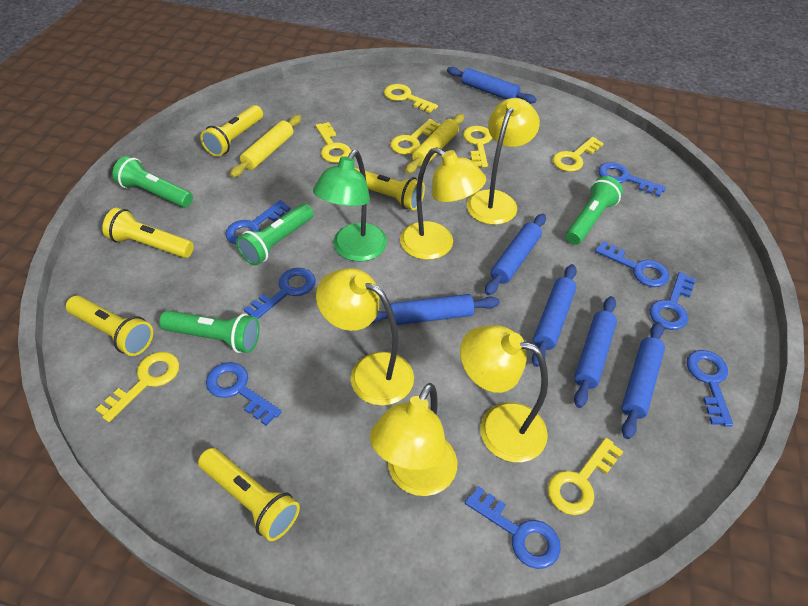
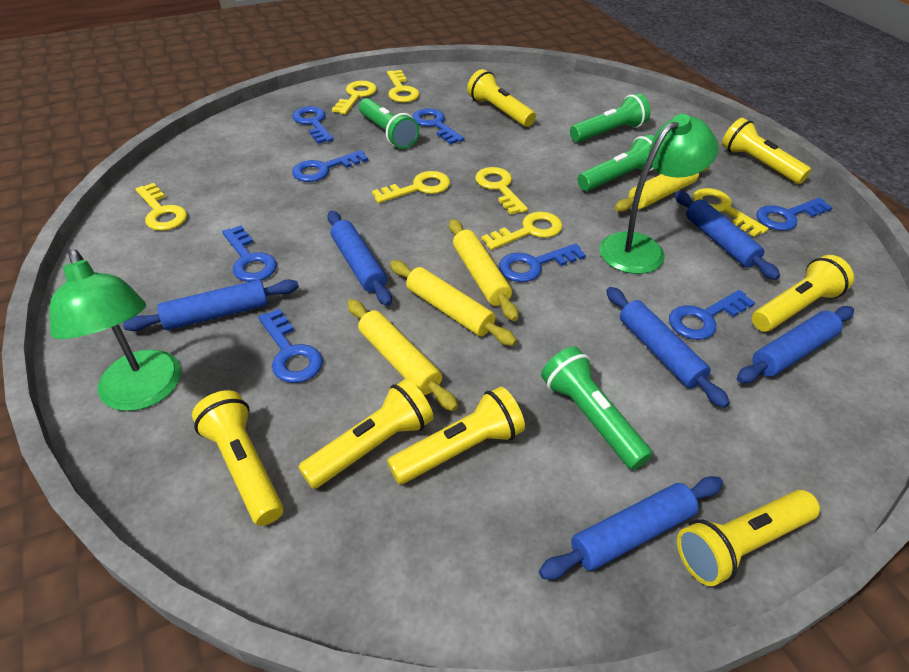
green lamp: [313,150,387,262] = 1 -> [50,249,181,411] [599,114,718,274] = 2
yellow flashlight: [66,296,153,356] [102,208,194,258] [198,448,300,541] [200,105,263,157] [354,167,425,210] = 5 -> [192,390,283,526] [298,379,434,489] [387,387,525,484] [467,69,536,127] [677,490,820,586] [722,118,811,184] [752,255,854,332] = 7
yellow lamp: [316,268,414,406] [370,383,457,496] [400,147,486,260] [460,325,548,462] [467,98,540,225] = 5 -> none = 0
yellow rolling pin: [230,115,301,178] [405,114,464,174] = 2 -> [348,299,458,411] [390,260,517,346] [449,219,518,321] [615,167,709,212] = 4

